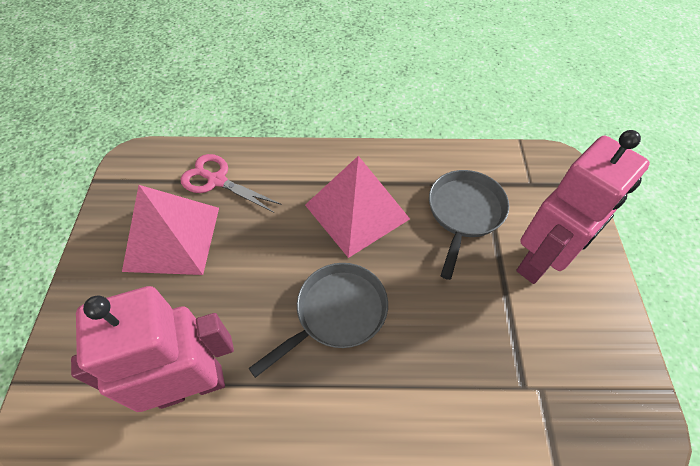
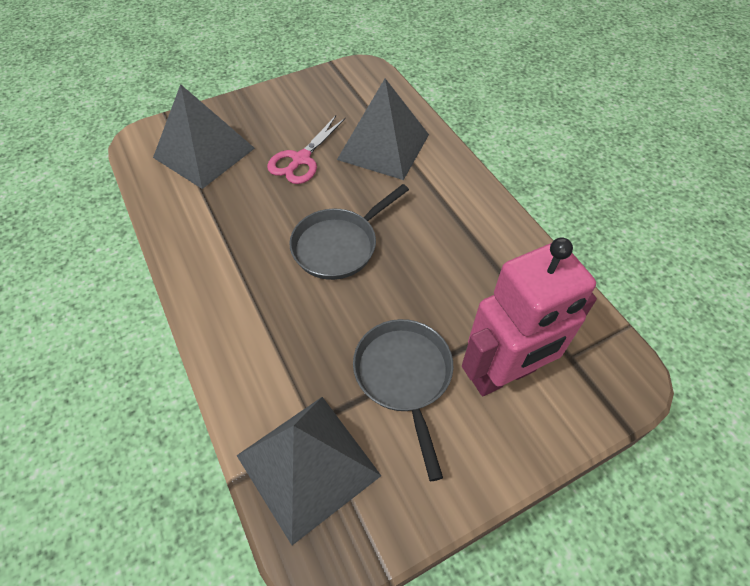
grey pyramid: none = 0 -> [153,84,255,189] [236,397,381,545] [337,79,429,180] = 3
pink pyramid: [122,185,219,275] [305,156,410,258] = 2 -> none = 0
pink robot: [71,286,234,412] [516,130,650,284] = 2 -> [462,238,597,396] = 1

